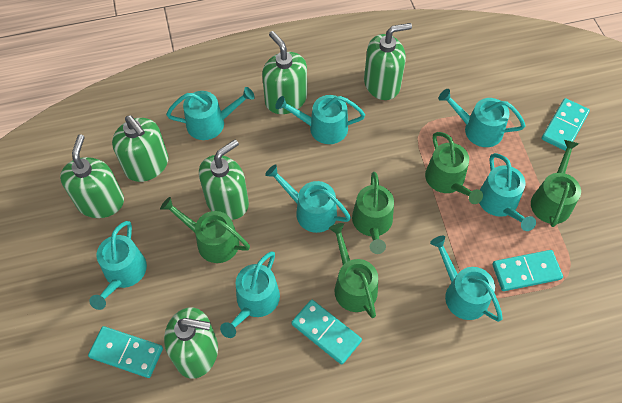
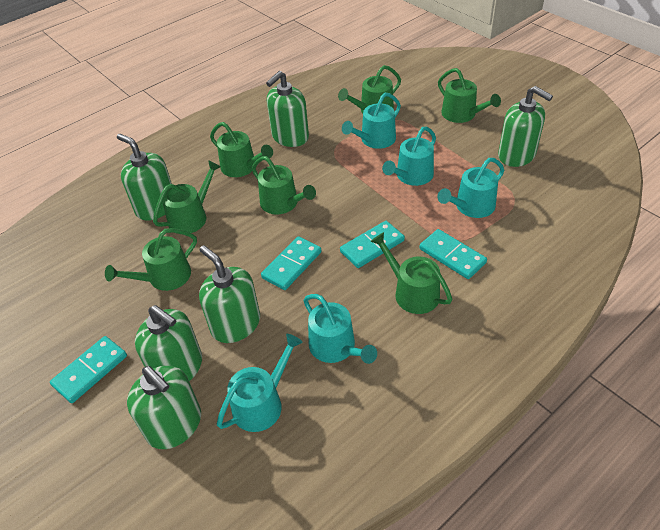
green watering can: [160,197,250,263] [329,223,378,318] [352,172,394,254] [425,132,483,204] [531,140,581,227] = 5 -> [105,228,197,291] [153,160,221,234] [210,122,273,177] [252,156,316,215] [338,65,401,114] [370,232,452,314] [438,68,501,123] = 7
turquoise watering can: [89,221,147,310] [166,87,255,140] [220,252,280,338] [265,164,351,233] [275,95,365,144] [430,236,503,322] [438,89,526,147] [479,153,536,231] = 8 -> [217,334,303,432] [303,294,377,364] [342,93,401,149] [382,127,436,186] [438,158,504,218] = 5

